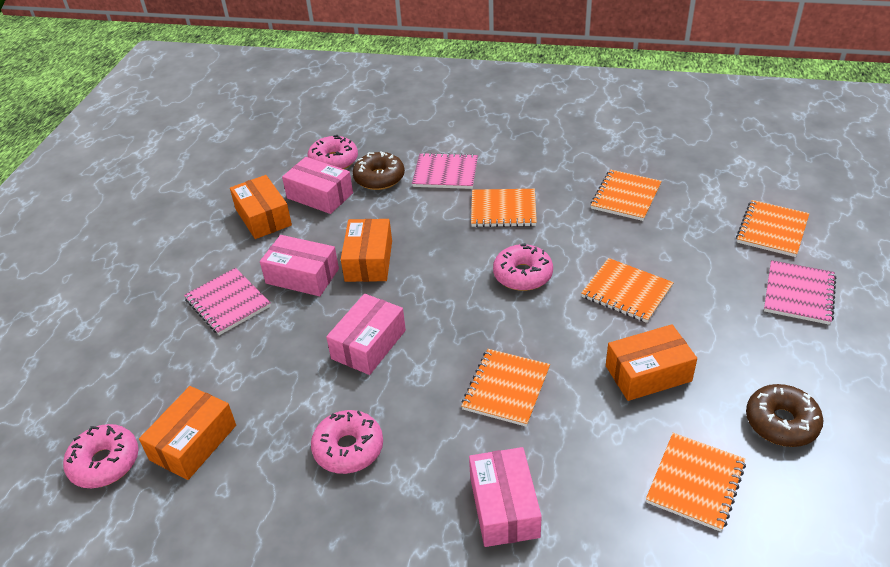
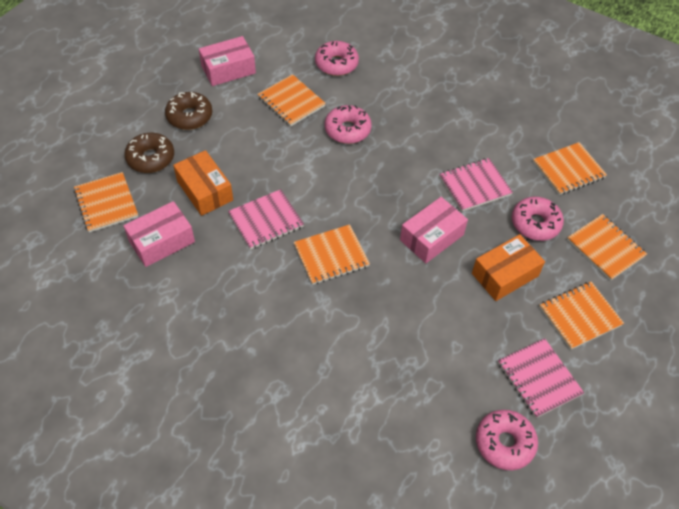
orange box: [139,386,236,480] [230,175,292,239] [341,219,392,282] [606,324,697,401] = 4 -> [173,150,233,216] [472,234,545,301] = 2
pink box: [260,235,339,296] [282,157,353,214] [326,294,406,375] [469,447,542,547] = 4 -> [123,201,195,267] [199,36,256,86] [400,197,468,263] = 3

